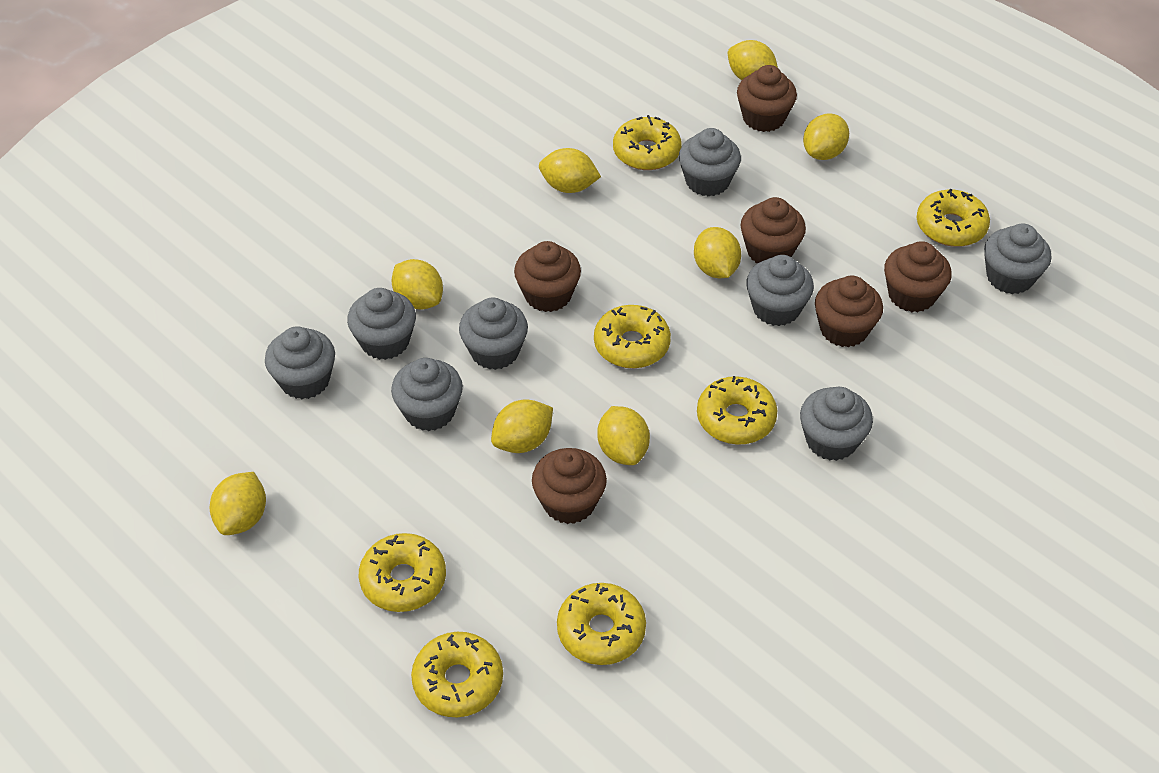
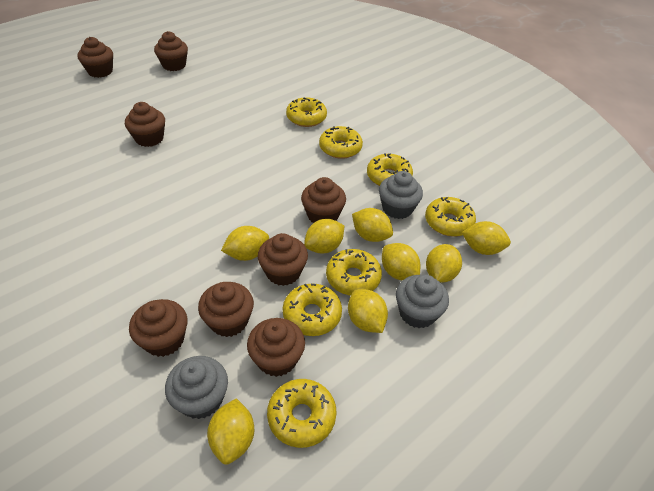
brown cupcake: [514,241,581,312] [532,448,607,524] [737,65,797,132] [741,197,806,263] [815,276,883,347] [884,241,952,312] = 6 -> [77,37,113,78] [125,102,165,147] [129,299,188,357] [154,31,188,71] [198,282,254,337] [247,318,305,377] [258,233,308,286] [301,177,346,223] = 8
grey cupcake: [265,326,335,399] [347,288,416,360] [391,358,463,431] [459,297,528,370] [679,128,741,197] [746,255,814,326] [800,387,873,461] [984,223,1051,294] = 8 -> [165,356,228,419] [379,171,423,219] [396,274,449,328] = 3

